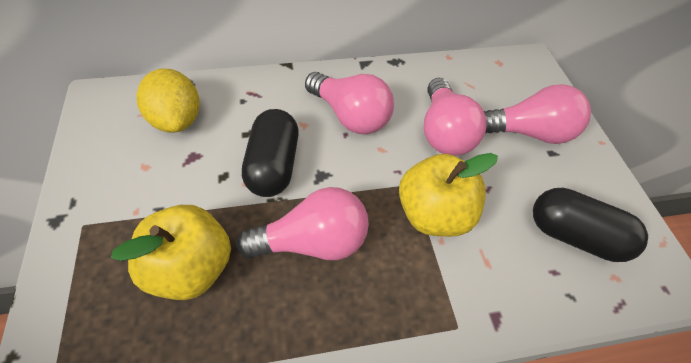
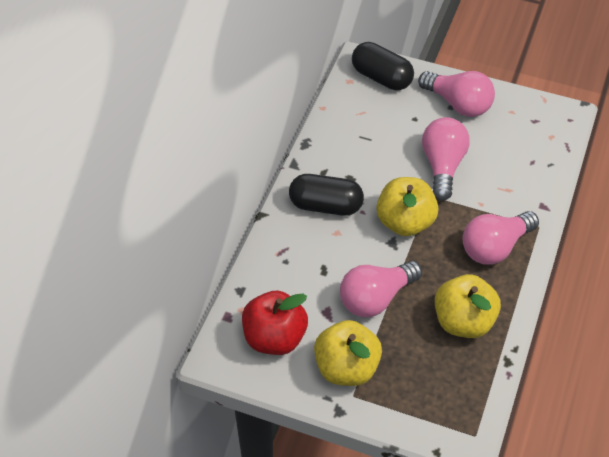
red apple: none = 0 -> [242,291,308,355] = 1
yellow apple: [111,205,231,300] [399,153,498,237] = 2 -> [314,320,382,386] [376,177,438,236] [435,274,501,338] = 3
yellow lemon: [137,68,200,133] = 1 -> none = 0

